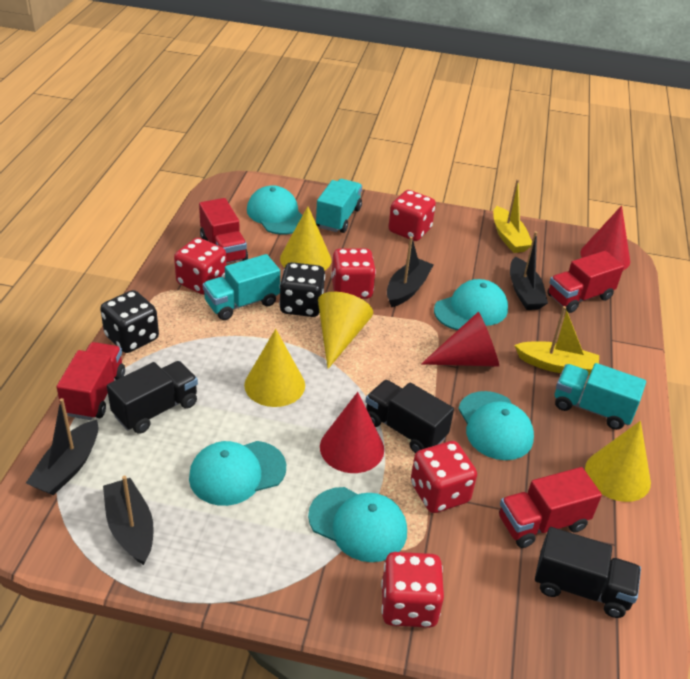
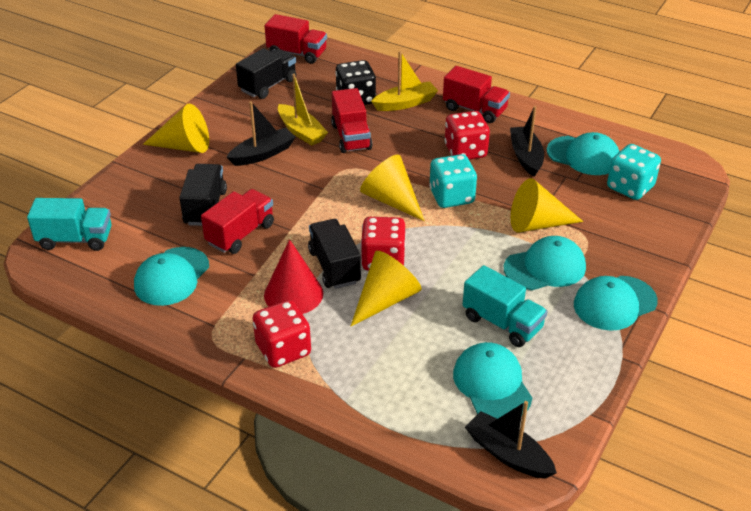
black boat: [26,398,99,495] [103,476,154,565] [387,237,434,307] [510,231,548,310] = 4 -> [227,101,296,166] [465,401,557,479] [510,106,544,177] = 3
black dice: [100,290,159,353] [279,262,325,317] = 2 -> [335,60,376,105] = 1
red cone: [320,392,384,473] [421,312,499,367] [580,206,630,270] = 3 -> [264,239,323,314] = 1
red dice: [174,238,226,295] [331,248,376,299] [381,552,444,628] [388,190,436,241] [411,441,477,513] = 5 -> [253,300,311,368] [361,217,406,271] [445,111,490,160] = 3
turquoise dice: none = 0 -> [429,154,477,208] [607,144,661,200] = 2
turquoise truck: [203,254,280,320] [316,179,362,233] [555,363,646,430] = 3 -> [27,198,112,251] [463,265,548,347] = 2

